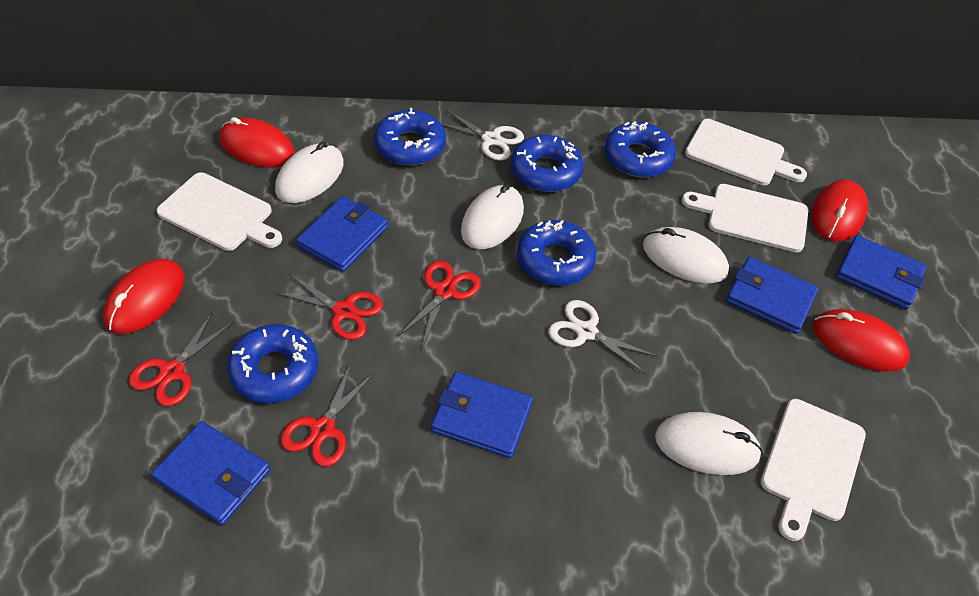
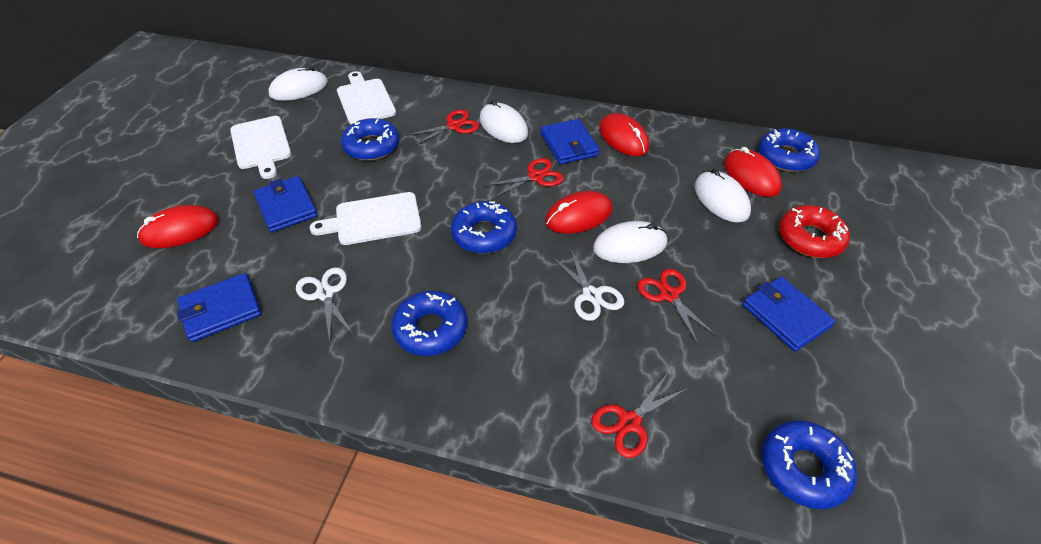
blue wallet: [151,421,270,525] [296,196,388,272] [431,372,533,458] [726,257,819,334] [836,235,926,309] = 5 -> [177,273,262,342] [254,176,318,232] [541,119,600,164] [743,277,835,352] = 4
red donut: none = 0 -> [779,205,850,258] = 1
white cutting board: [156,173,282,251] [682,184,808,252] [685,119,807,185] [761,399,866,541] = 4 -> [230,116,291,179] [310,192,422,245] [337,71,396,124] = 3

